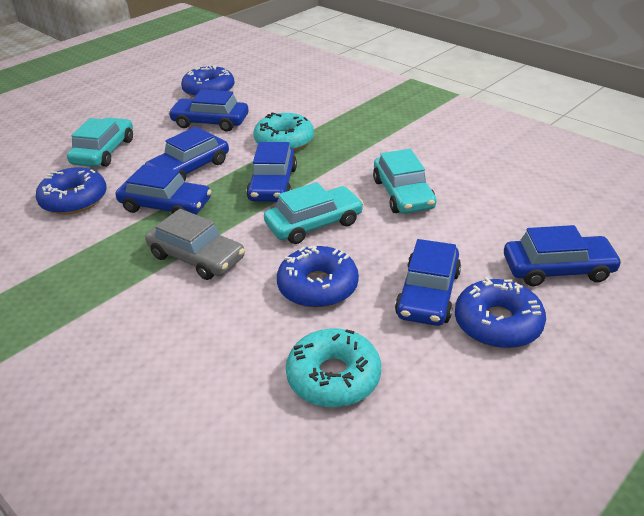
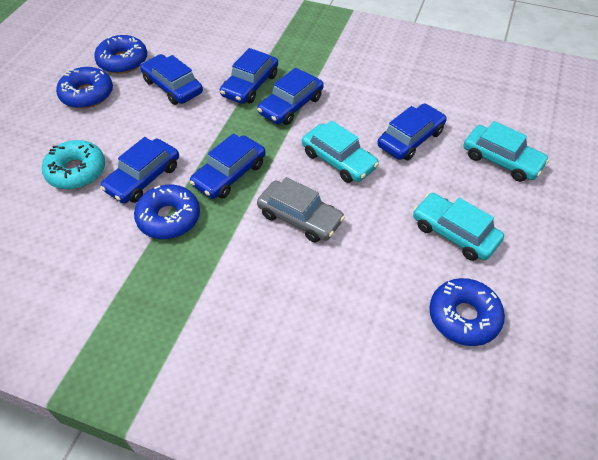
turquoise donut: [253,113,314,151] [286,328,381,407] = 2 -> [42,140,105,190] = 1

